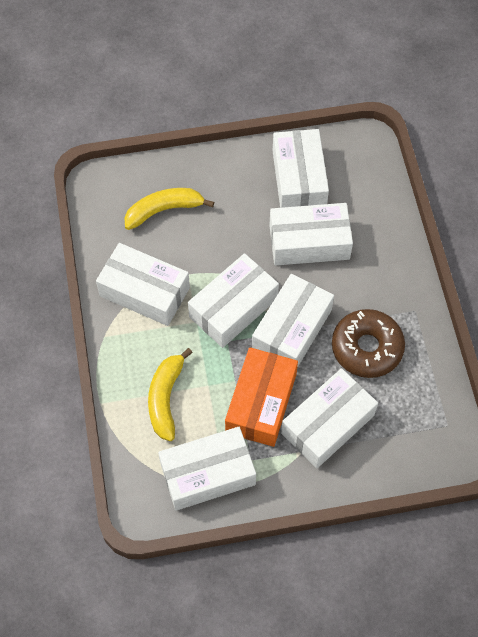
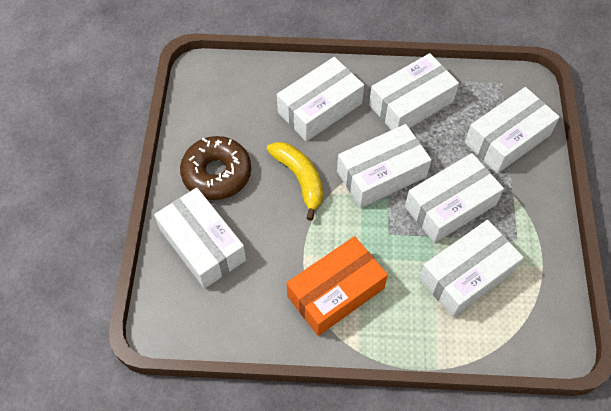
yellow banana: [124,188,214,230] [148,348,193,441] = 2 -> [267,142,323,221] = 1

